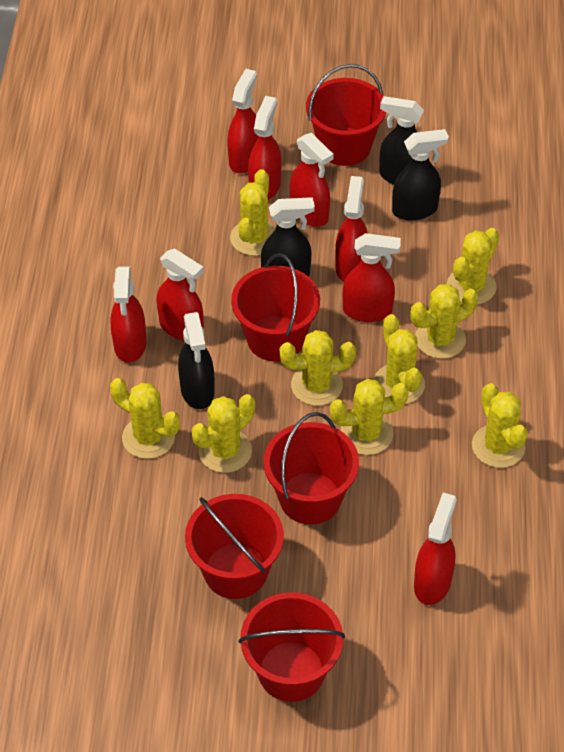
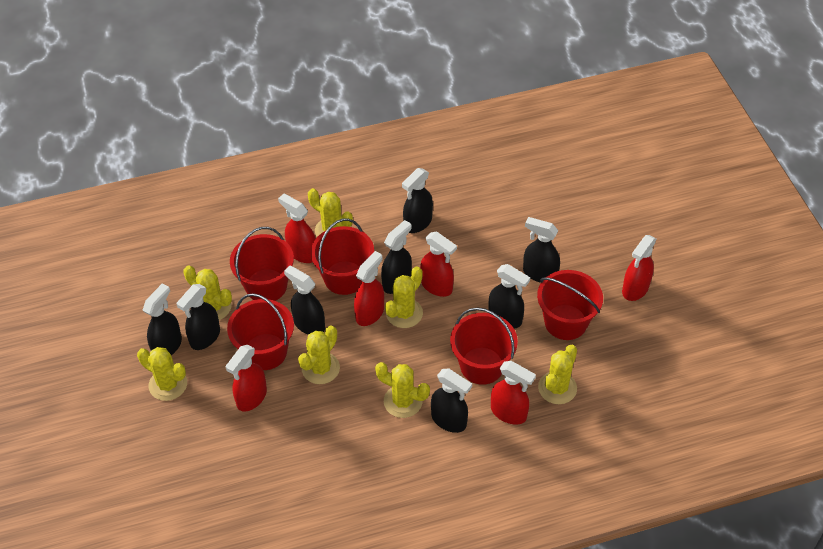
black spray bottle: [178,312,215,409] [261,197,315,277] [379,96,424,185] [392,129,449,221] = 4 -> [143,284,182,355] [176,284,220,350] [284,266,325,335] [381,220,412,294] [402,168,433,233] [431,368,472,433] [488,264,530,329] [523,217,560,283] = 8
red spray bottle: [111,267,146,363] [157,248,204,341] [227,69,258,173] [248,96,282,200] [290,133,334,227] [335,176,368,282] [343,233,401,322] [414,492,457,605] = 8 -> [225,345,267,412] [278,194,316,263] [354,251,384,326] [420,231,457,297] [491,361,536,425] [622,235,656,301] = 6
yellow cactus: [110,378,180,459] [192,394,255,473] [230,169,276,256] [279,330,356,406] [330,379,409,455] [373,314,425,404] [410,284,478,359] [447,228,499,305] [472,383,528,468] = 9 -> [137,347,187,401] [184,265,232,320] [298,325,340,384] [308,188,353,237] [375,362,430,418] [385,266,423,328] [538,345,577,404] = 7

